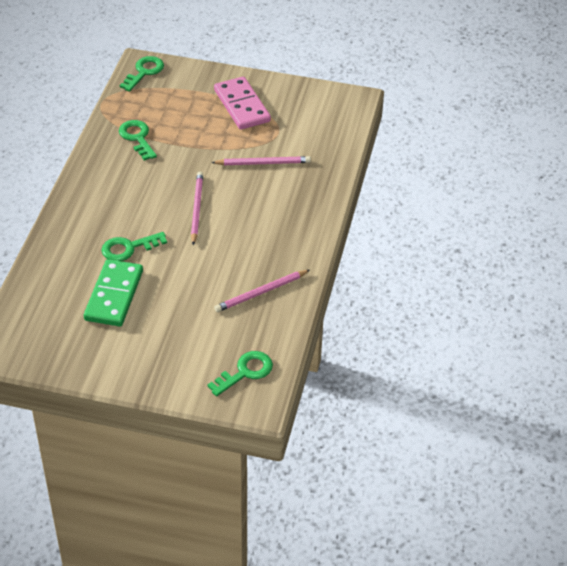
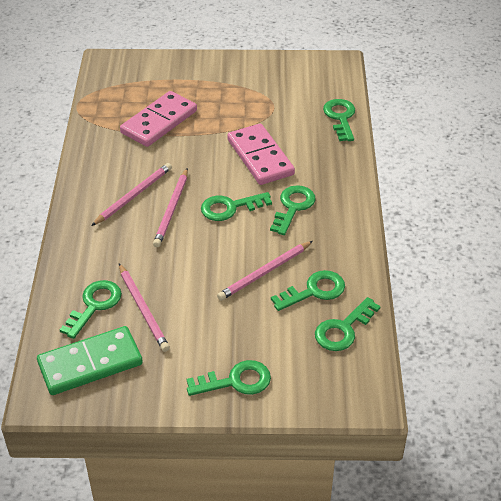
green key: [101,232,167,261] [119,120,157,161] [120,56,164,92] [208,351,273,396] = 4 -> [60,280,122,339] [187,360,271,396] [201,192,272,221] [270,185,316,235] [271,270,345,311] [315,297,381,351] [323,99,355,141] = 7
pink domino: [214,77,271,130] = 1 -> [120,91,197,147] [227,124,295,185] = 2
pink pencil: [191,172,203,245] [211,156,311,165] [214,270,310,312] = 3 -> [91,163,172,226] [119,264,170,352] [153,168,188,247] [217,241,313,301] = 4

